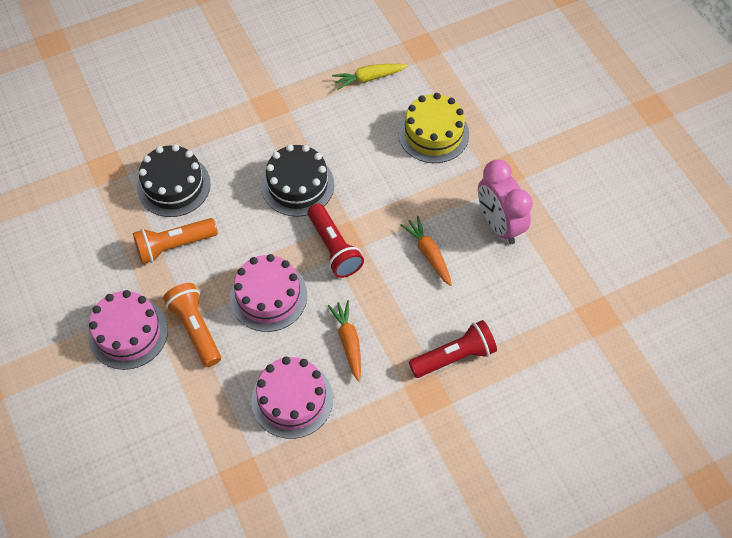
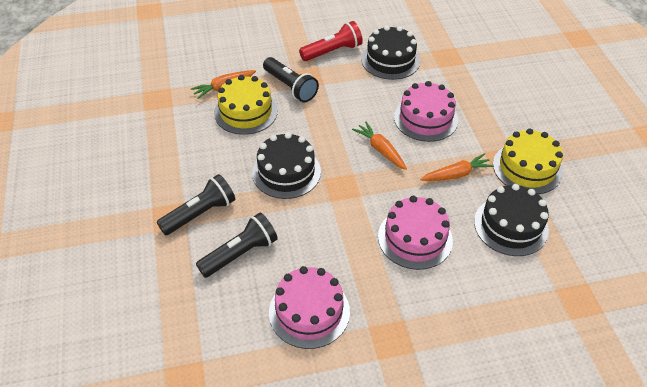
black cake: [137,144,211,217] [261,144,334,217] = 2 -> [252,132,321,199] [361,25,420,80] [474,184,549,256] = 3
black flashlight: none = 0 -> [157,174,235,235] [196,213,278,278] [263,57,319,102] = 3
orange carrot: [328,300,361,382] [400,216,452,286] = 2 -> [191,70,256,99] [352,122,407,170] [420,153,494,181] = 3
orange flashlight: [133,218,218,264] [163,283,221,367] = 2 -> none = 0
pink clock: [478,160,533,244] = 1 -> none = 0
red flashlight: [308,203,364,278] [409,320,497,378] = 2 -> [299,21,363,61] = 1
yellow cake: [398,93,469,163] = 1 -> [214,75,278,135] [493,128,563,194] = 2
yellow carrot: [332,64,408,90] = 1 -> none = 0

